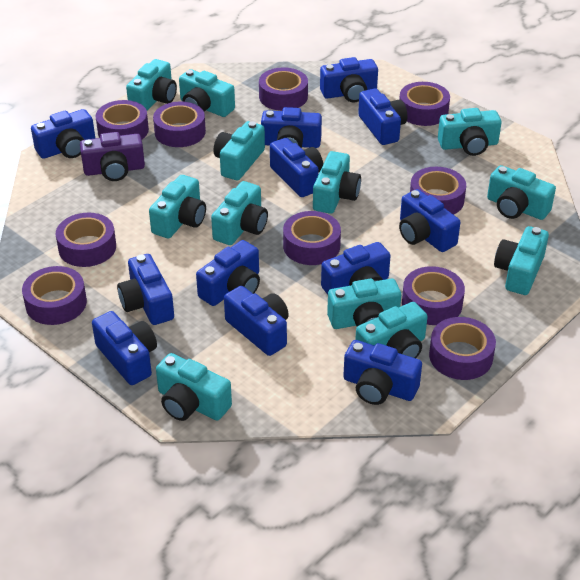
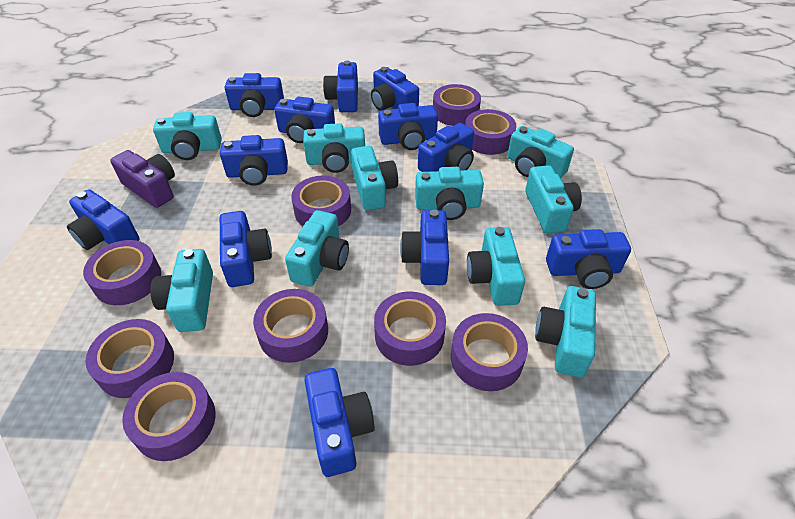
purple tape: [22,266,87,325] [56,213,116,267] [95,100,149,139] [153,102,206,147] [259,67,308,111] [283,211,341,265] [399,82,450,126] [402,266,465,325] [410,167,466,215] [429,317,496,380] = 10 -> [83,240,161,305] [85,319,174,398] [122,372,216,461] [253,289,328,363] [291,176,351,226] [374,291,446,366] [433,84,481,126] [451,313,528,391] [465,109,516,155] = 9
turquoise camera: [126,59,177,110] [149,175,206,238] [156,353,232,421] [179,69,235,117] [211,181,268,245] [214,121,265,180] [313,151,361,214] [327,279,401,329] [355,302,428,358] [438,108,502,156] [487,165,556,220] [494,226,549,295] = 12 -> [150,249,213,332] [153,112,222,160] [285,210,349,287] [303,123,365,173] [351,146,398,211] [415,167,484,220] [467,227,525,306] [507,126,574,178] [525,165,582,233] [535,286,596,377] = 10

